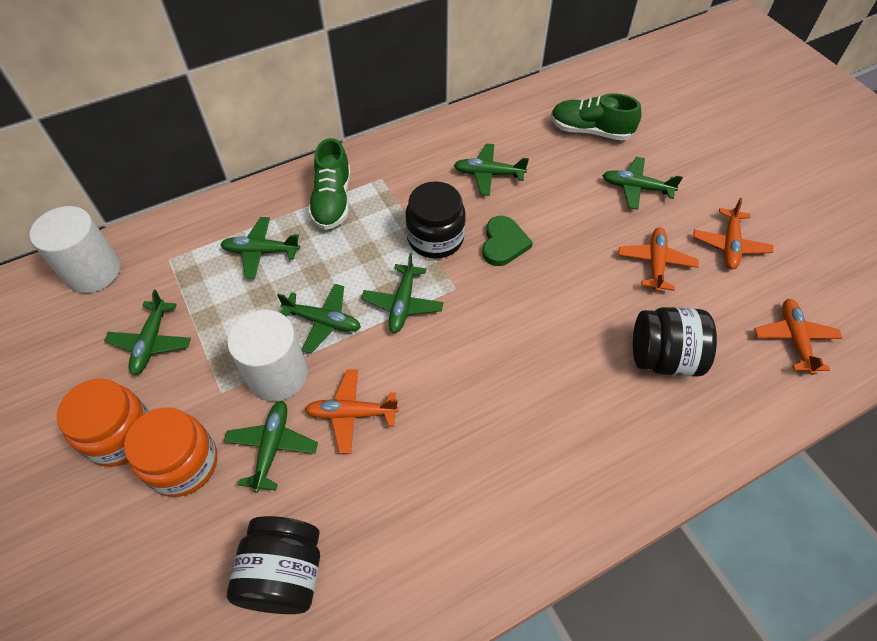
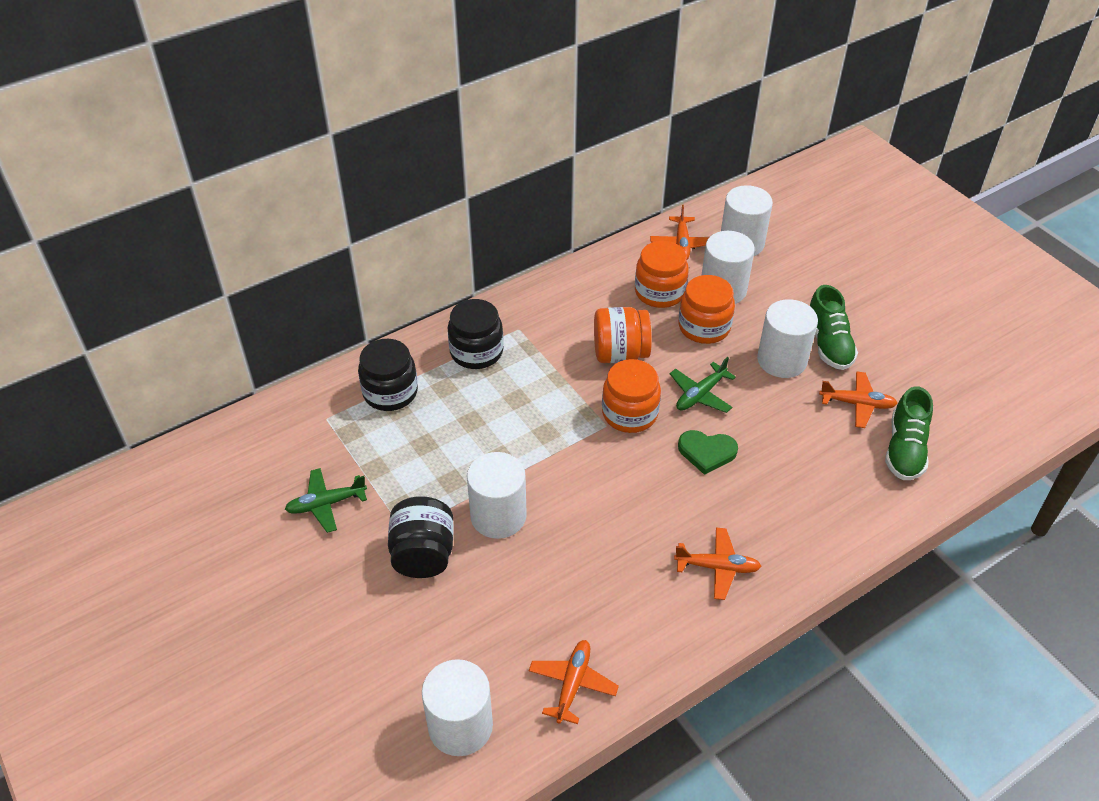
green plane: [104,290,191,375] [220,217,300,278] [223,401,318,493] [277,284,361,353] [361,253,444,333] [454,144,529,196] [602,157,683,210] = 7 -> [285,468,367,533] [670,357,736,413] = 2
orange jar: [57,379,149,467] [124,407,217,497] = 2 -> [594,307,652,363] [602,359,661,433] [635,241,689,308] [679,275,735,344] = 4
white cylinder: [29,206,121,293] [227,310,308,401] = 2 -> [422,659,493,756] [467,452,527,539] [702,231,755,304] [721,185,773,256] [757,299,818,378] = 5

